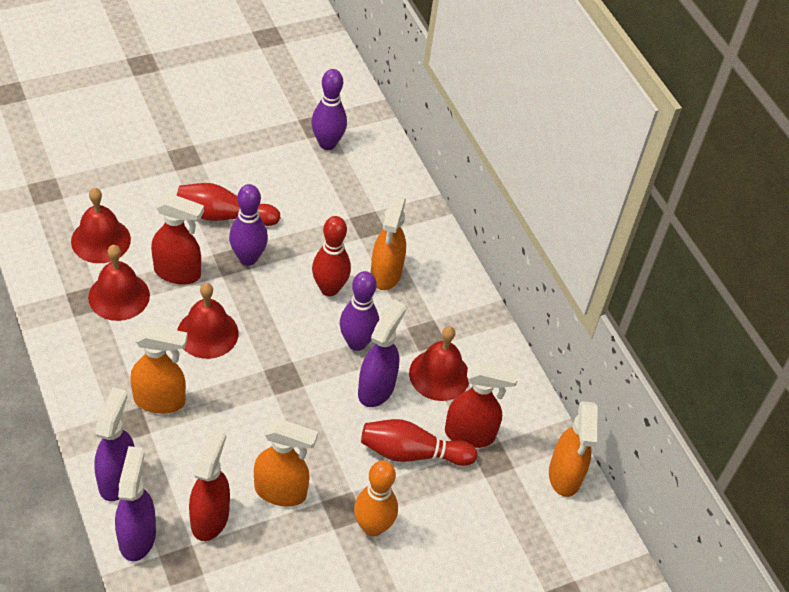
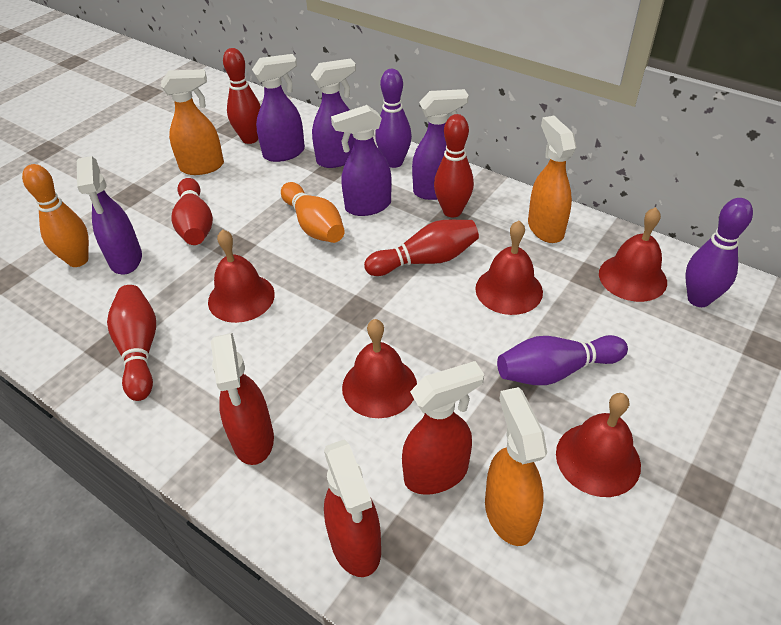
orange bowling pin: [354,460,398,537] = 1 -> [22,164,89,267] [281,182,345,243] = 2
orange spray bottle: [130,325,188,414] [254,418,318,507] [371,196,406,290] [549,401,597,497] = 4 -> [161,69,224,175] [485,387,547,546] [528,116,576,243] = 3
purple spray bottle: [94,387,135,501] [115,446,156,561] [358,300,406,407] = 3 -> [77,156,142,275] [252,54,305,162] [311,58,356,168] [331,105,392,216] [412,89,469,200] = 5
red bell: [71,188,131,263] [88,245,150,321] [177,283,239,359] [409,326,469,401] = 4 -> [208,229,275,323] [342,319,417,418] [475,221,543,315] [556,393,641,497] [599,207,667,302] = 5
red bowling pin: [177,183,280,226] [312,216,351,296] [361,419,477,466] = 3 -> [107,285,156,401] [171,178,213,245] [223,48,261,144] [364,220,479,276] [434,114,474,217] = 5

